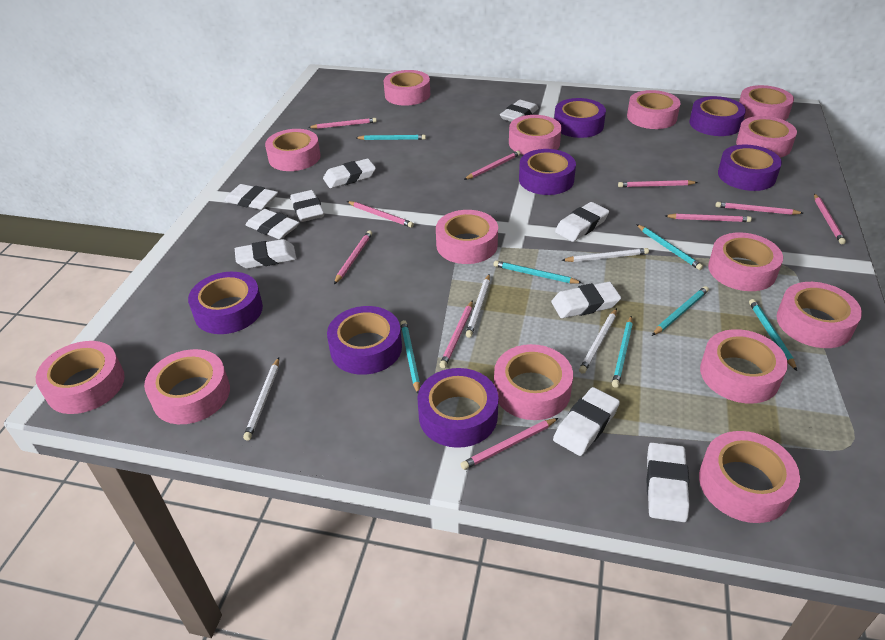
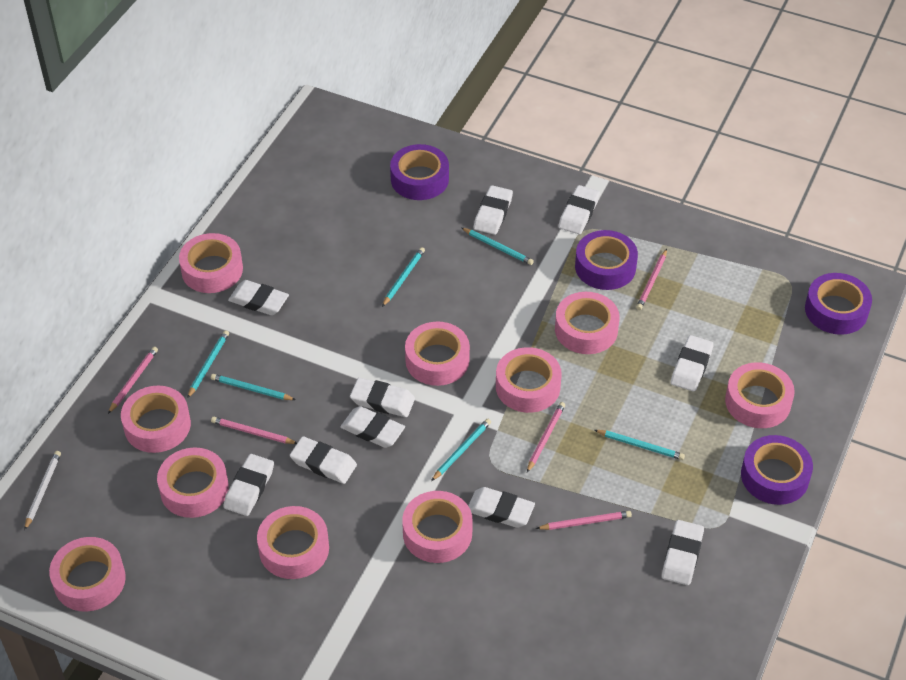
pink pencil: [308,118,377,129] [334,230,372,284] [347,201,414,228] [439,300,473,368] [461,418,558,470] [464,151,520,180] [618,180,698,187] [665,213,752,222] [716,202,803,215] [814,194,846,244] = 10 -> [108,347,158,414] [211,417,297,444] [527,402,565,473] [536,511,632,530] [636,249,667,310] = 5
pink tape: [36,341,125,414] [144,349,230,424] [265,129,321,171] [384,70,430,106] [436,210,498,264] [494,344,573,420] [509,115,562,155] [627,90,681,129] [699,431,800,523] [700,329,788,404] [708,232,783,291] [736,116,797,158] [739,85,794,121] [777,282,862,348] = 14 -> [49,537,126,611] [121,386,191,453] [157,448,229,518] [179,233,243,293] [257,506,329,579] [402,491,473,563] [405,322,470,386] [496,347,562,413] [555,292,620,354] [725,362,795,428] = 10
purple tape: [188,272,263,334] [327,306,402,375] [418,368,498,448] [519,149,576,195] [554,98,606,138] [689,96,746,136] [718,145,782,191] = 7 -> [390,144,449,200] [575,230,638,290] [741,435,813,505] [805,273,872,335] = 4
turquoise pencil: [356,135,426,140] [400,320,420,393] [494,260,582,284] [612,316,633,388] [636,224,703,270] [652,286,709,336] [749,299,797,371] = 7 -> [187,330,229,399] [211,374,296,400] [382,247,425,307] [431,419,491,481] [462,228,534,265] [595,430,685,460] = 6
white pencil: [243,357,279,441] [466,274,490,338] [561,248,649,262] [579,308,617,374] = 4 -> [24,451,61,531] = 1

